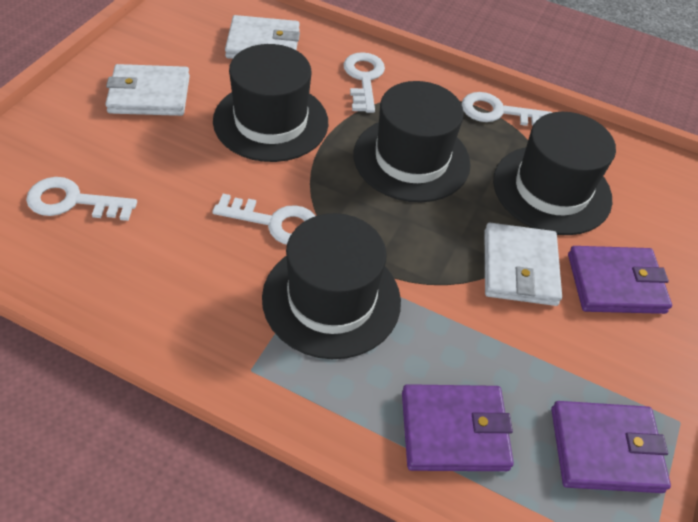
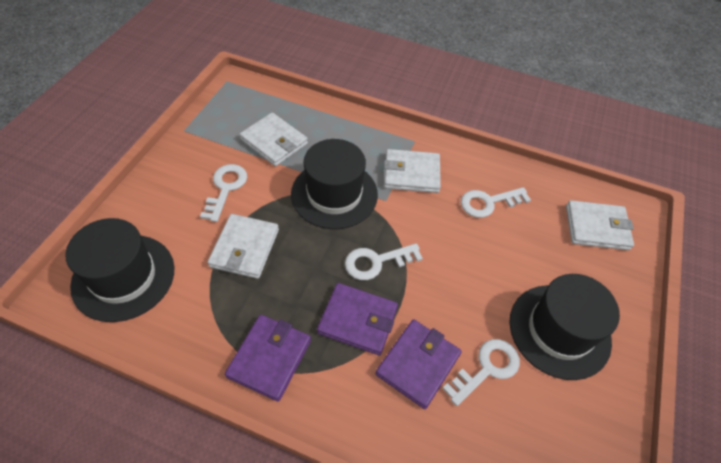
black hat: [213,44,328,162] [262,213,401,359] [354,81,471,202] [493,112,616,235] = 4 -> [65,218,175,322] [291,139,378,229] [509,274,620,380] = 3
white wallet: [105,64,190,116] [225,15,300,59] [485,223,562,306] = 3 -> [208,214,279,279] [239,113,308,166] [384,149,441,193] [566,200,634,250] = 4

